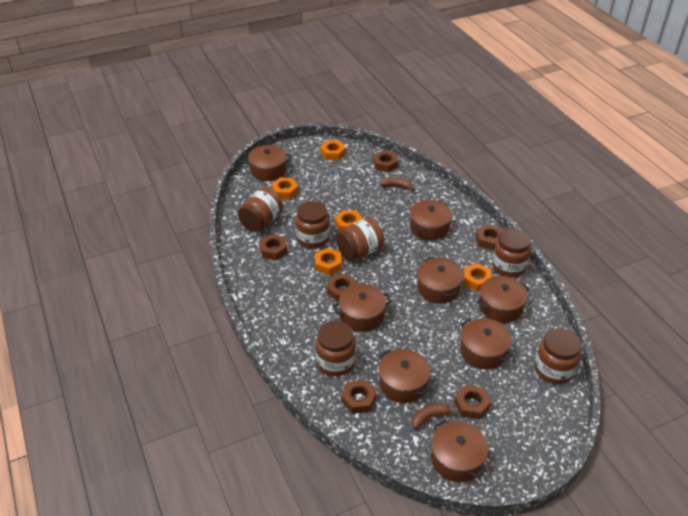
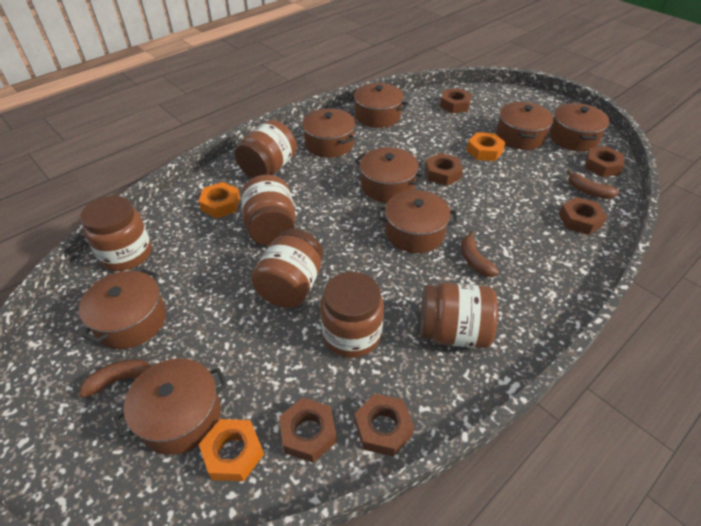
brown banana: [380,178,415,191] [412,403,457,429] = 2 -> [80,359,151,398] [461,231,499,277] [567,170,619,199] = 3
orange nut: [271,178,299,199] [315,248,342,275] [320,140,346,160] [335,210,363,232] [463,263,492,291] = 5 -> [198,182,240,218] [199,419,264,481] [467,132,506,161] = 3

